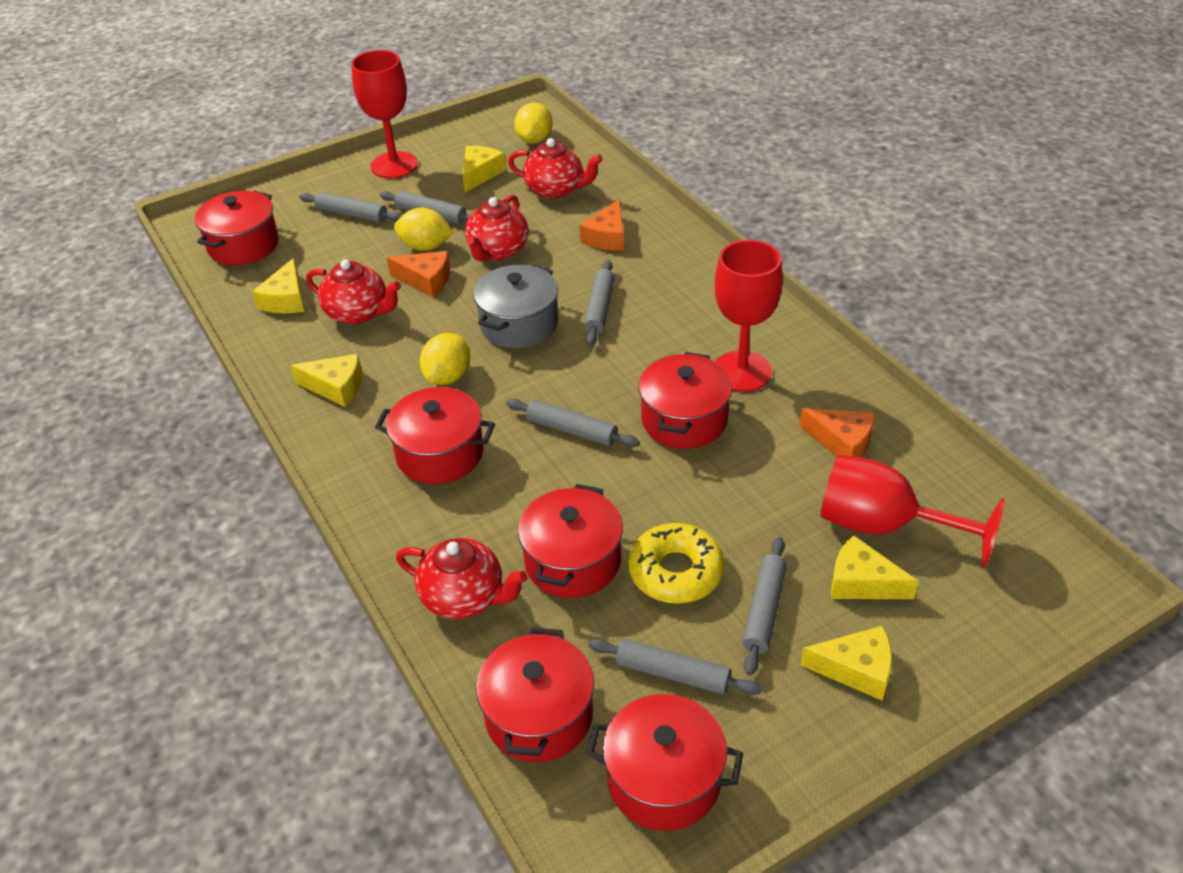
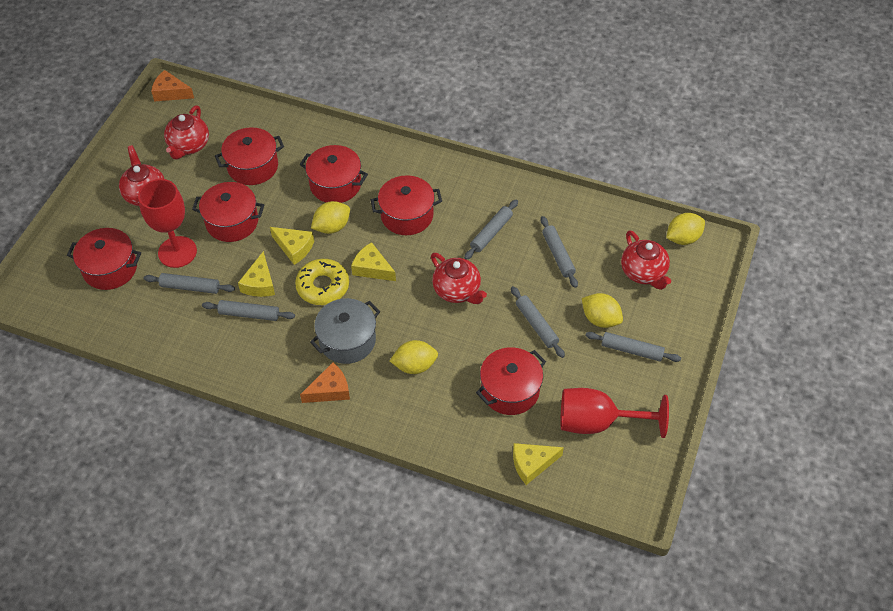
orange cheese: [387,251,450,297] [579,199,624,250] [799,408,875,458] = 3 -> [151,70,194,102] [300,362,350,403] = 2
red goblet: [351,50,418,178] [715,240,783,392] [821,455,1005,567] = 3 -> [138,179,197,268] [560,388,669,438] = 2
yellow cheese: [252,258,304,313] [290,354,362,407] [463,146,506,192] [800,626,892,701] [831,535,919,599] = 5 -> [238,251,275,297] [270,227,314,265] [351,242,396,281] [513,443,564,485] = 4
yellow lemon: [394,208,453,251] [420,333,470,385] [514,103,553,144] = 3 -> [311,201,350,234] [390,340,438,374] [582,293,623,328] [666,213,705,245] = 4

